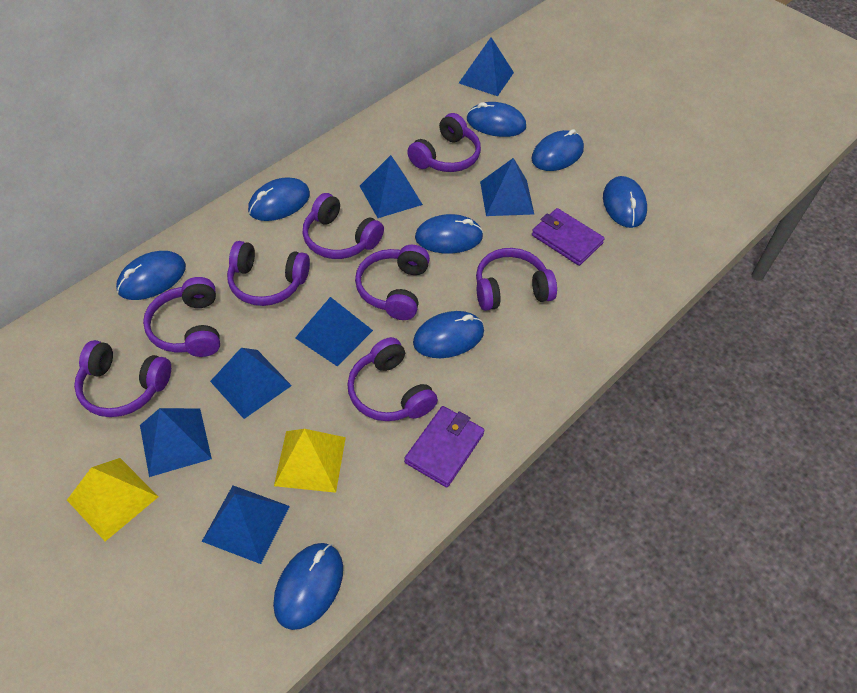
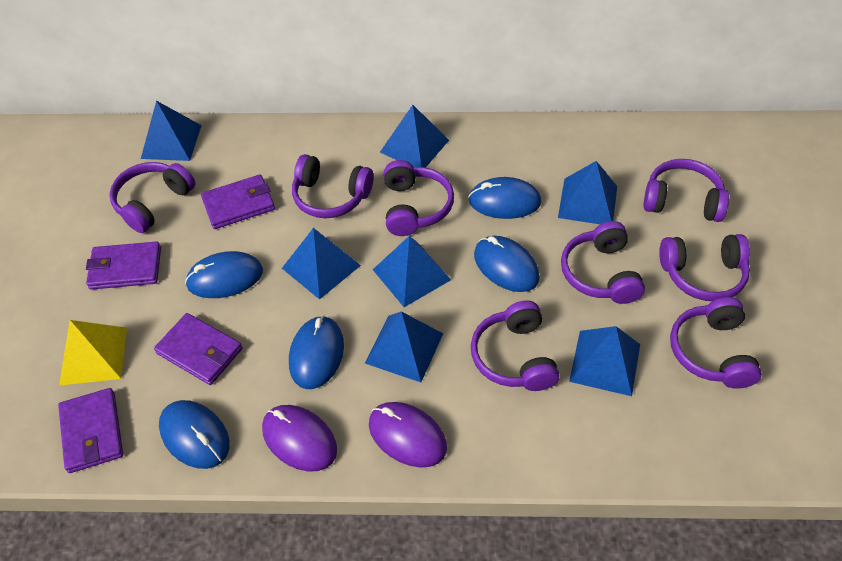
blue mouse: [116,251,186,300] [248,177,310,221] [273,543,343,630] [413,311,484,358] [415,214,483,254] [467,102,526,137] [531,129,584,171] [603,176,647,228] = 8 -> [159,400,230,469] [185,251,263,298] [289,316,344,389] [468,177,541,219] [474,236,540,292] = 5
purple mouse: none = 0 -> [262,405,337,472] [369,402,447,467] = 2
purple wallet: [404,406,485,488] [532,208,605,266] = 2 -> [58,388,123,473] [86,241,161,290] [154,313,242,385] [201,174,275,229] = 4
yellow pyramid: [67,458,159,541] [274,429,346,493] = 2 -> [59,320,127,386] = 1

